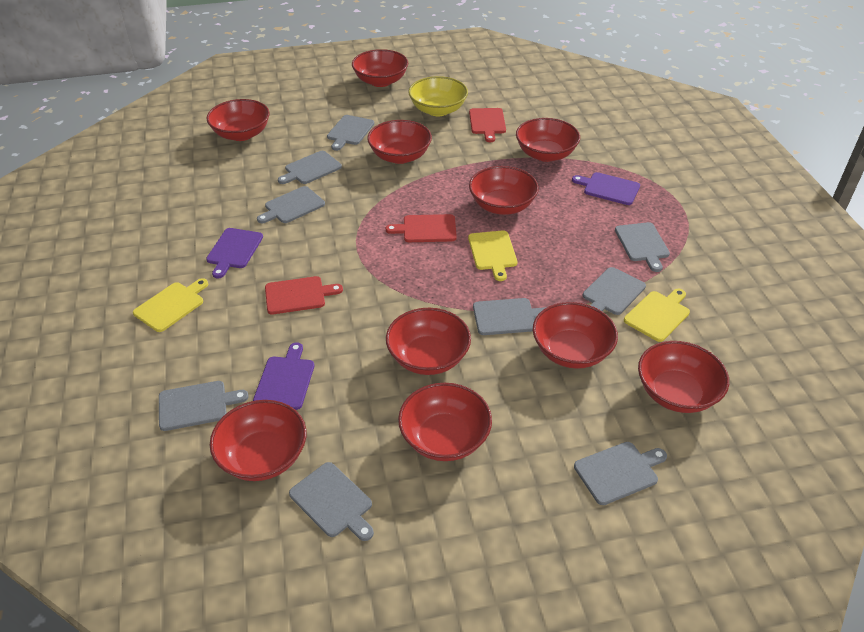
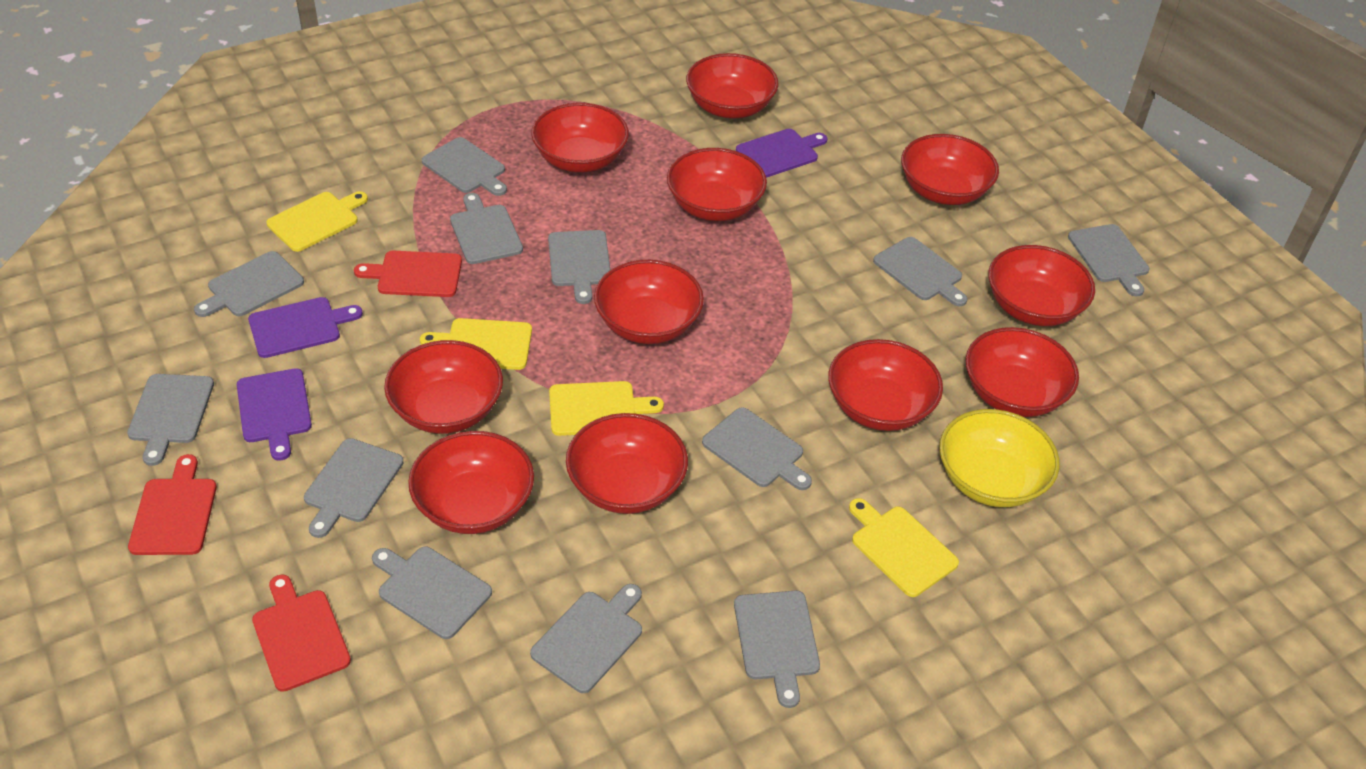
grey cutting board: [159,381,249,431] [257,186,325,223] [278,151,342,184] [289,462,374,541] [327,115,374,151] [473,298,547,335] [574,442,667,505] [583,267,646,315] [615,222,670,272] = 9 -> [127,374,214,466] [194,251,304,317] [304,438,404,538] [372,547,492,639] [422,137,507,196] [450,193,523,264] [530,584,642,693] [548,230,610,304] [702,407,812,490] [734,591,820,708] [873,237,968,306] [1068,224,1150,296] = 12
red bowl: [206,99,270,141] [210,400,306,481] [352,49,408,87] [367,120,432,164] [386,308,471,375] [398,383,492,461] [469,166,539,215] [516,118,580,162] [533,302,618,369] [638,341,729,413] = 10 -> [384,340,503,434] [408,431,534,534] [531,103,629,173] [566,413,688,514] [594,260,704,344] [667,148,767,221] [686,53,779,119] [828,339,943,431] [901,134,999,205] [965,327,1079,417] [988,245,1095,326] = 11
yellow cutting board: [133,278,208,332] [468,230,517,281] [624,289,690,342] = 3 -> [266,191,368,252] [420,318,532,370] [549,381,664,436] [849,498,959,597] = 4

